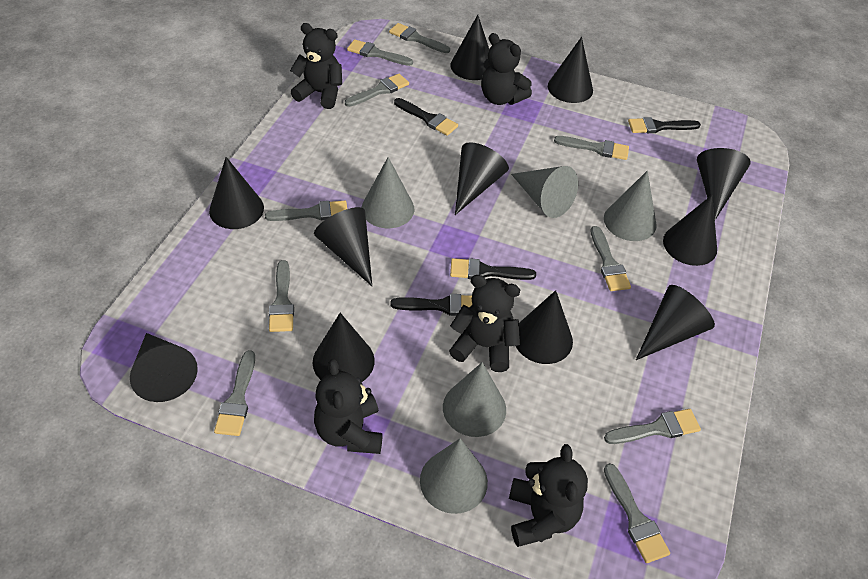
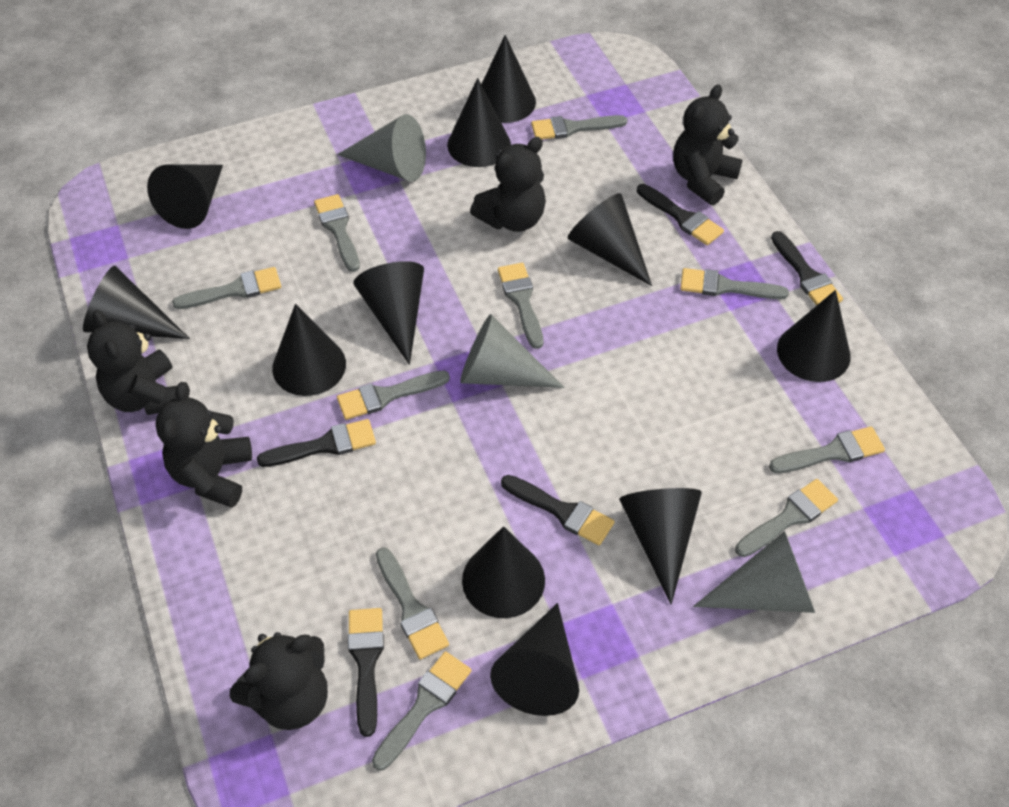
black brush: [391,294,472,316] [394,98,458,136] [450,258,536,280] [628,117,701,133] = 4 -> [257,419,376,467] [348,608,384,737] [501,475,615,545] [637,184,724,245] [771,231,843,306] = 5
grey cone: [361,157,414,228] [420,438,488,514] [443,362,506,437] [511,166,578,218] [604,171,657,241] = 5 -> [337,114,426,182] [460,314,565,388] [693,531,815,613] = 3

